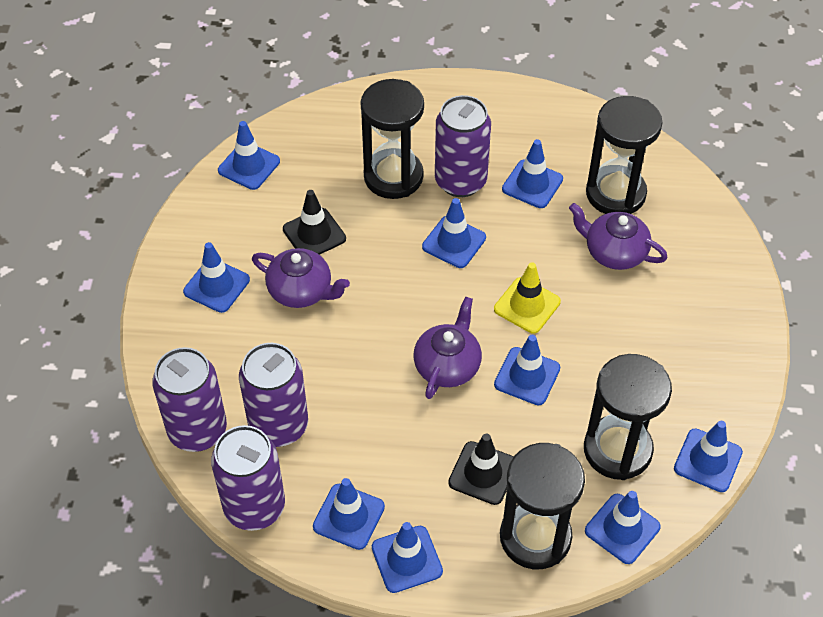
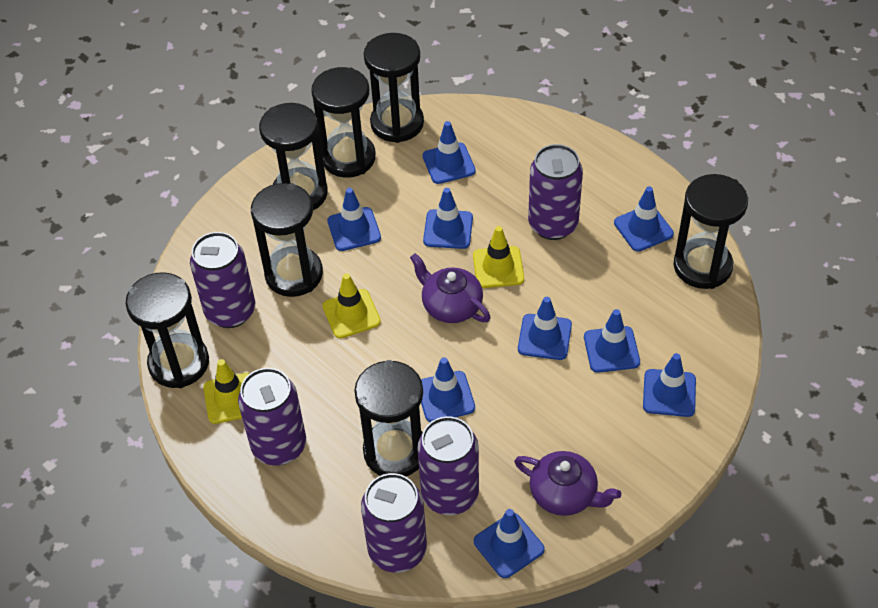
black hourglass: [360,79,424,199] [500,443,585,569] [584,354,672,480] [586,96,662,214] = 4 -> [125,272,209,388] [251,183,323,297] [259,103,328,210] [311,67,376,178] [354,360,423,476] [364,33,424,143] [674,174,748,289] = 7
black traffic cone: [283,190,346,255] [448,434,514,505] = 2 -> none = 0
purple can: [152,347,227,452] [211,425,285,531] [239,343,308,447] [435,95,491,197] = 4 -> [190,232,255,328] [238,368,306,466] [361,473,427,573] [417,416,479,515] [528,144,583,240] = 5
purple teapot: [252,248,350,308] [413,296,482,399] [569,203,668,270] = 3 -> [410,253,491,323] [514,451,621,516] = 2
yellow traffic cone: [494,262,561,334] = 1 -> [203,359,250,424] [322,273,381,339] [473,226,524,288] = 3

